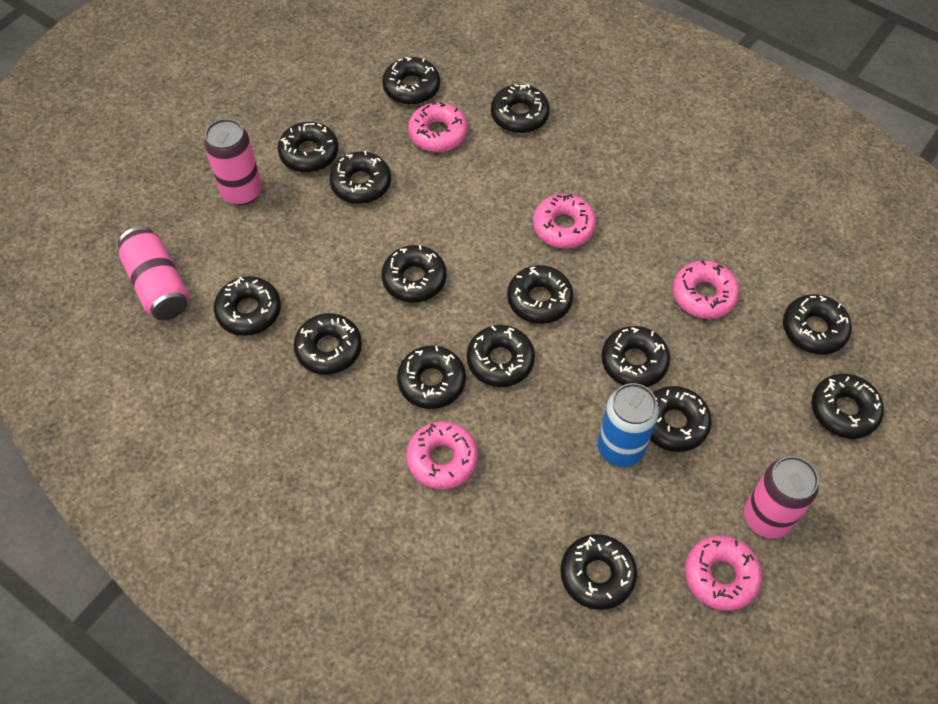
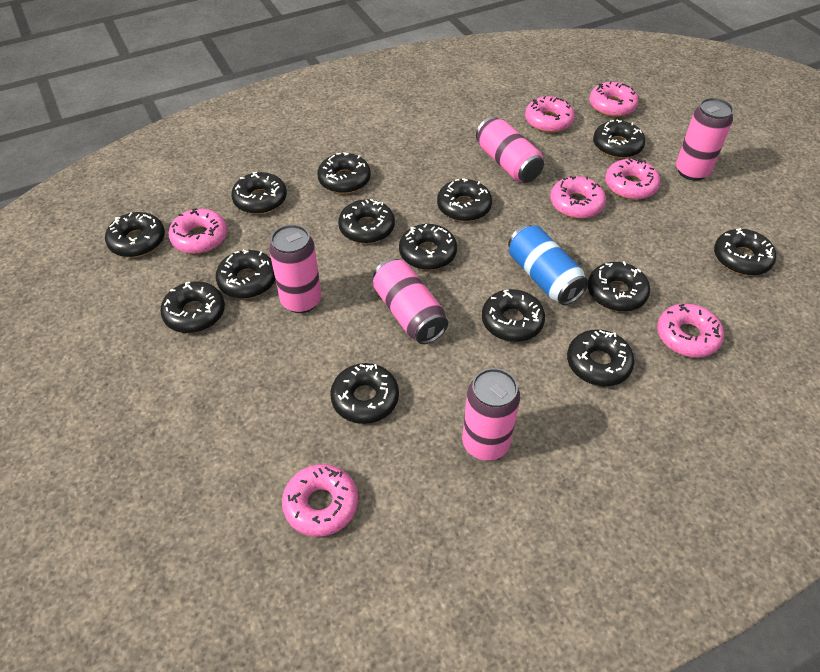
black donut: [214,276,281,336] [277,122,339,172] [294,313,362,375] [329,151,391,204] [382,57,440,105] [382,245,446,303] [397,345,466,409] [467,325,535,387] [491,84,550,133] [507,265,573,324] [560,534,637,610] [601,326,670,387] [650,386,712,452] [783,294,852,355] [812,374,884,439] = 15 -> [105,212,165,257] [160,281,225,333] [215,250,275,299] [231,172,287,214] [317,152,371,194] [330,363,399,424] [338,199,395,243] [399,224,457,270] [437,178,492,222] [482,289,545,342] [567,329,635,386] [588,261,650,312] [593,120,645,158] [714,228,776,276] = 14
pink can: [118,226,189,320] [204,119,262,205] [744,456,819,539] = 3 -> [269,224,321,313] [373,258,448,344] [462,368,520,461] [476,116,544,182] [676,98,734,181] = 5
pink donut: [406,421,478,490] [408,102,468,152] [533,194,596,248] [673,260,739,319] [685,535,762,611] = 5 -> [168,208,227,254] [282,464,358,537] [525,96,575,133] [550,176,606,219] [589,81,639,117] [605,158,660,200] [657,303,724,358] = 7

